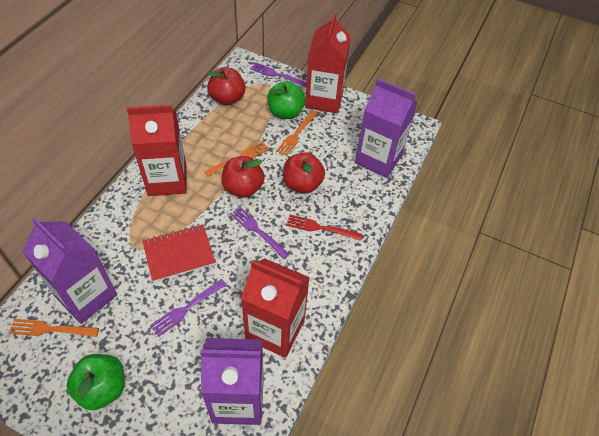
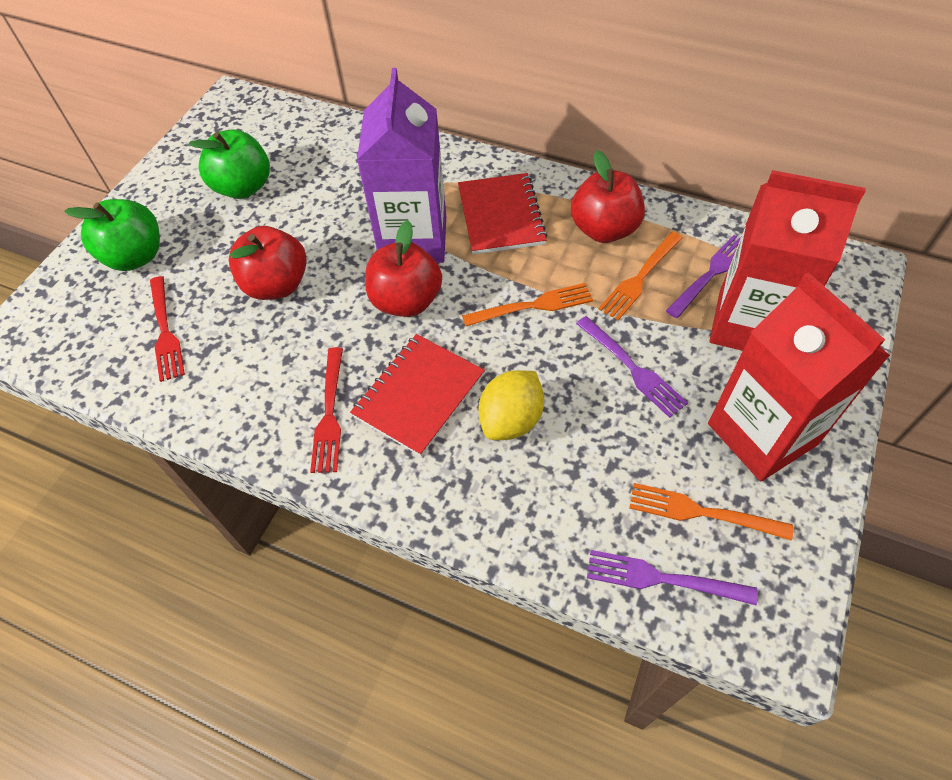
purple carton: [22,217,117,324] [200,338,264,425] [355,78,418,178] = 3 -> [357,68,446,263] = 1
red carton: [127,105,187,196] [241,258,310,358] [305,13,351,113] = 3 -> [708,272,890,481] [710,170,866,351] = 2
red fork: [286,215,362,241] = 1 -> [150,276,185,382] [310,347,343,473] = 2
red notebook: [142,224,216,282] = 1 -> [350,334,485,456] [458,173,548,255] = 2
yellow lemon: none = 0 -> [479,370,544,440] = 1

